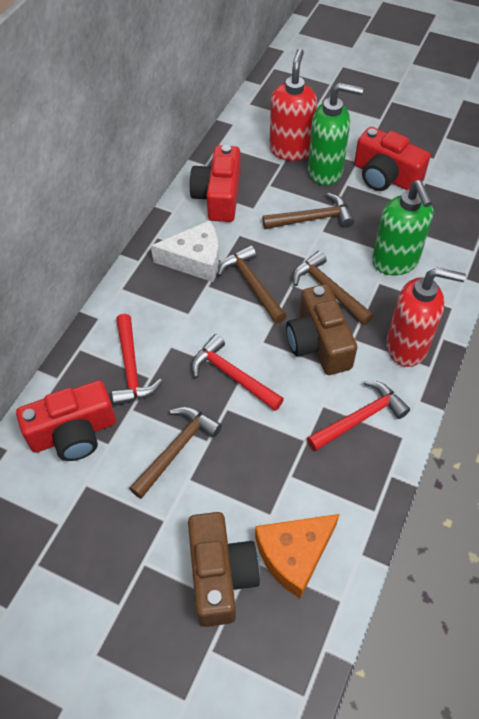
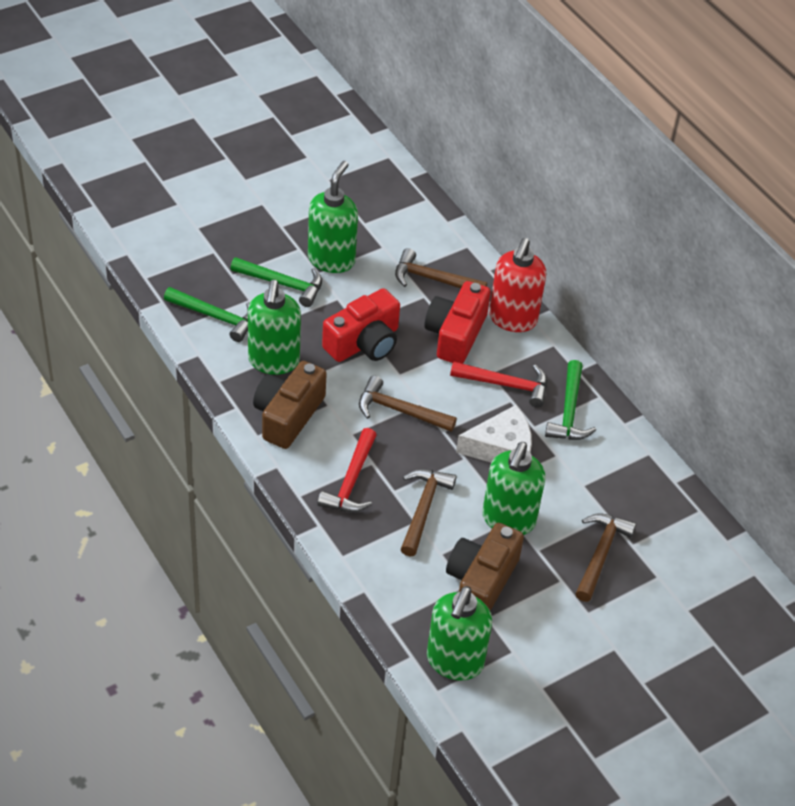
green hammer: none = 0 -> [164,287,250,342] [230,257,322,307] [545,360,596,440] = 3
green soap dispenser: [308,83,363,185] [372,180,433,275] = 2 -> [248,280,301,375] [308,161,358,273] [427,586,492,681] [482,442,546,535] = 4
orange cheese: [255,514,340,599] = 1 -> none = 0
red camera: [16,380,116,461] [189,145,241,222] [354,127,430,191] = 3 -> [322,288,400,362] [424,281,491,364] = 2
red hammer: [112,314,162,406] [191,334,284,411] [307,380,410,451] = 3 -> [317,428,376,512] [450,361,547,408] = 2
red soap dispenser: [269,49,317,161] [386,268,466,367] = 2 -> [489,238,547,332] = 1

